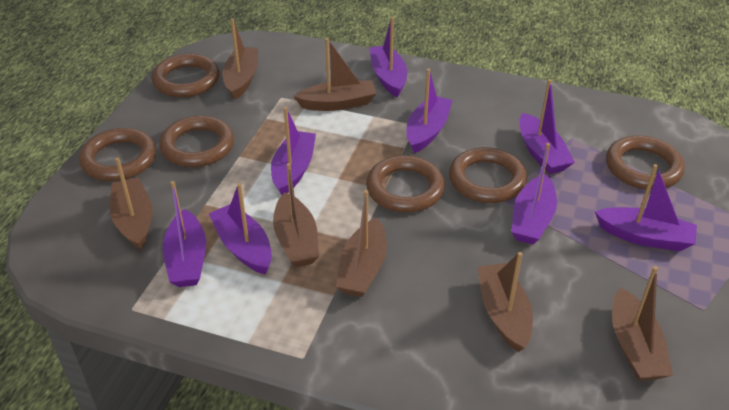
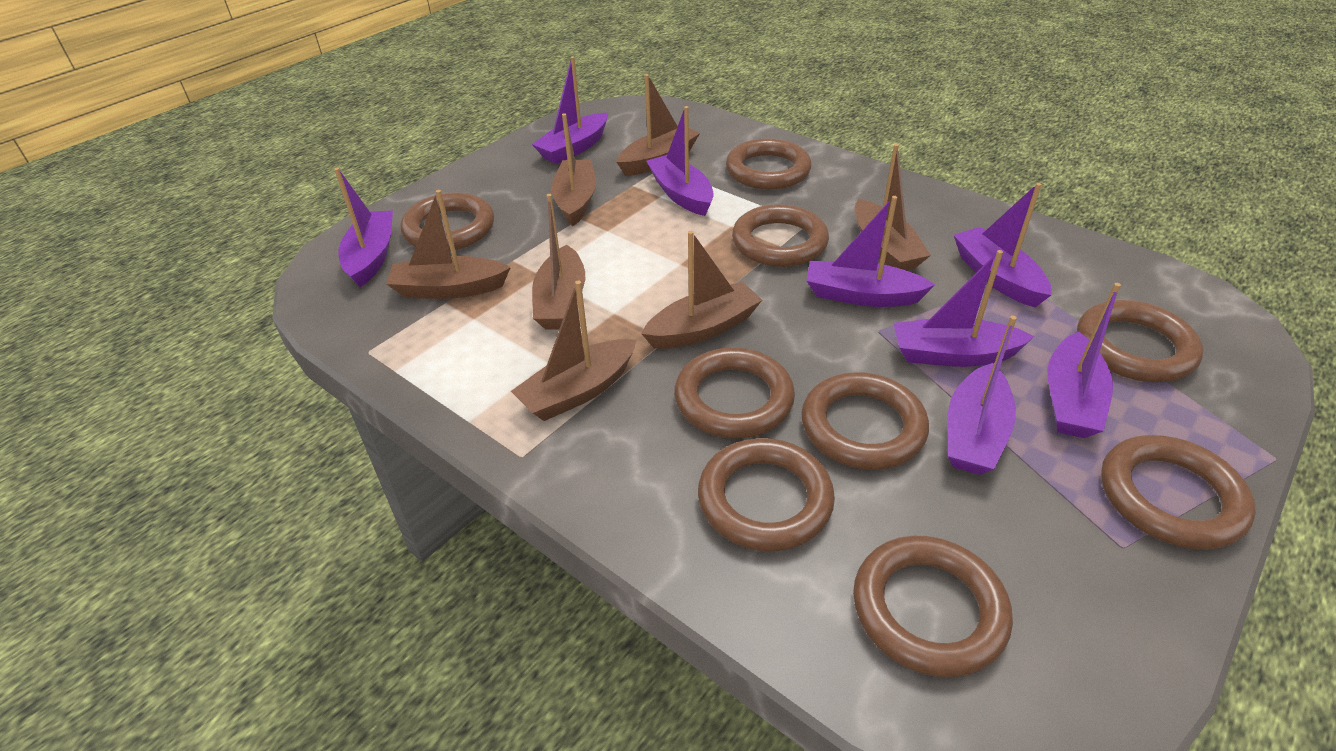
brown ring: [79,128,156,181] [152,53,220,98] [159,116,234,167] [366,155,445,213] [449,147,527,203] [606,136,685,190] = 6 -> [400,193,494,251] [674,348,795,438] [698,438,835,551] [726,138,811,190] [732,204,829,267] [801,372,929,470] [853,536,1013,677] [1077,300,1203,382] [1101,435,1256,550] = 9

